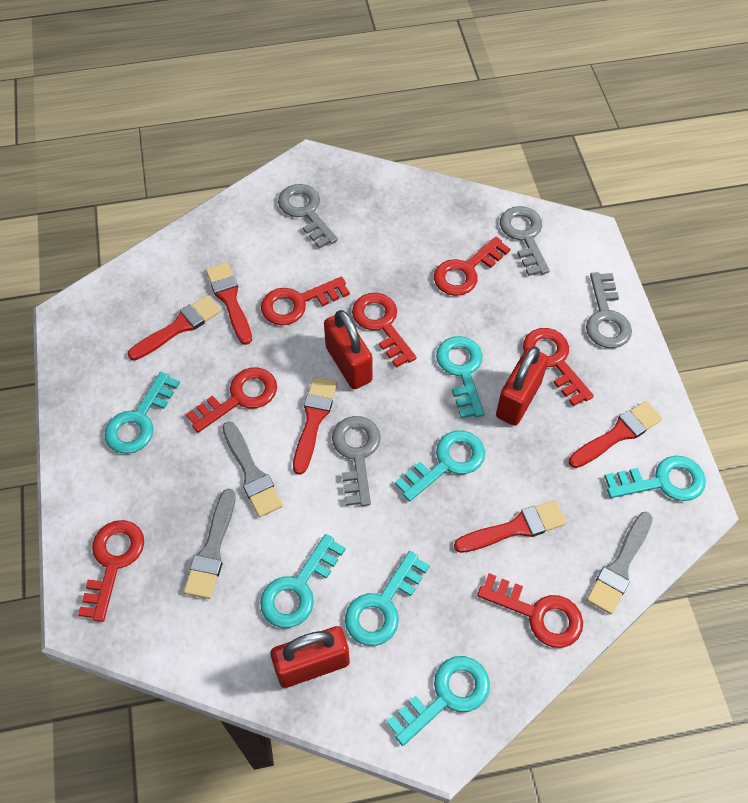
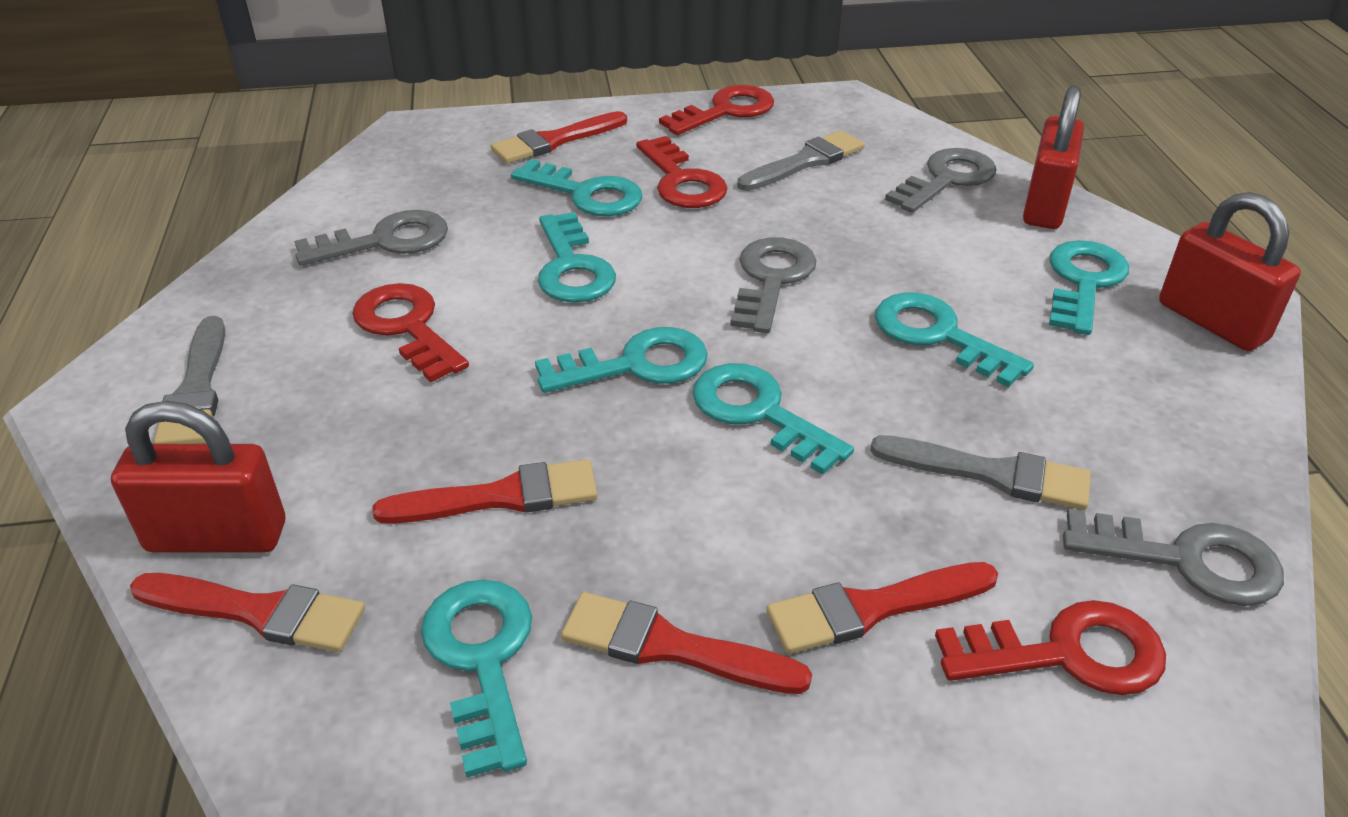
red key: [78,520,144,622] [186,368,277,433] [261,277,350,325] [352,293,417,368] [434,237,510,296] [477,573,583,648] [523,328,594,406] = 7 -> [352,283,469,382] [636,136,727,208] [659,85,774,135] [935,600,1166,695] = 4

